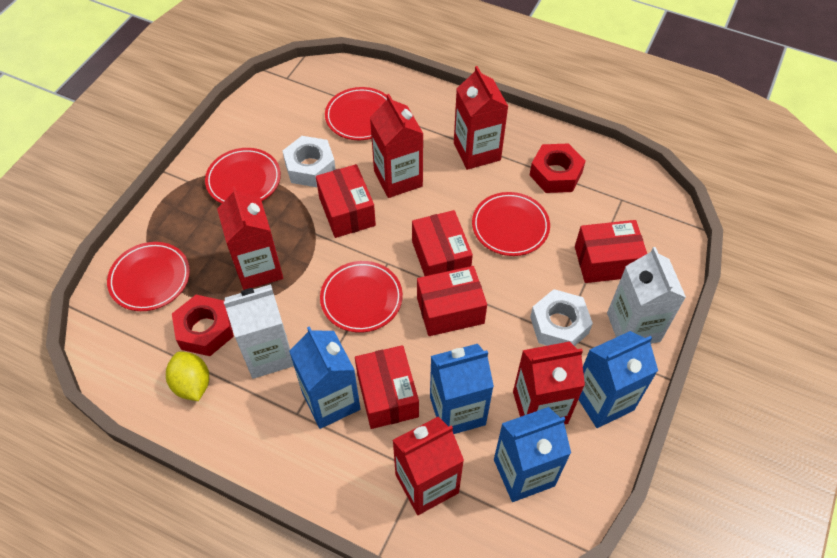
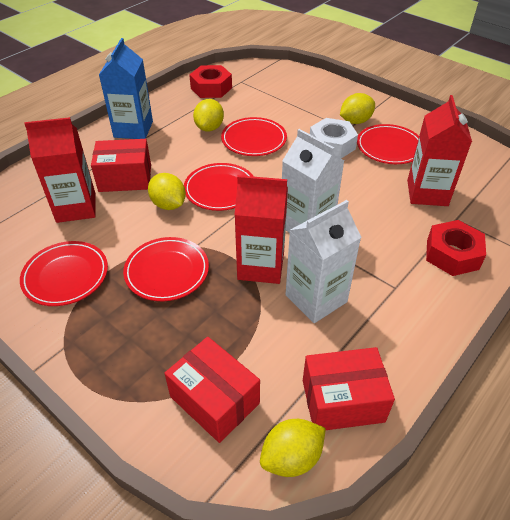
blue carton: [289,326,360,429] [430,344,494,434] [494,407,571,502] [578,331,658,428] = 4 -> [99,38,153,139] = 1
red box: [316,164,376,238] [355,345,419,429] [412,210,473,276] [417,266,487,336] [575,220,647,283] = 5 -> [91,139,151,192] [165,337,260,443] [303,347,395,430] = 3
red carton: [217,186,283,290] [370,94,424,198] [393,417,464,515] [454,66,509,170] [513,342,585,425] = 5 -> [24,117,96,223] [235,175,288,284] [407,95,472,206] = 3
white nut: [283,136,336,187] [530,289,593,346] = 2 -> [310,118,358,159] = 1
yellow lemon: [166,351,209,401] = 1 -> [148,173,186,210] [193,99,224,132] [260,419,326,477] [340,93,375,124] = 4

